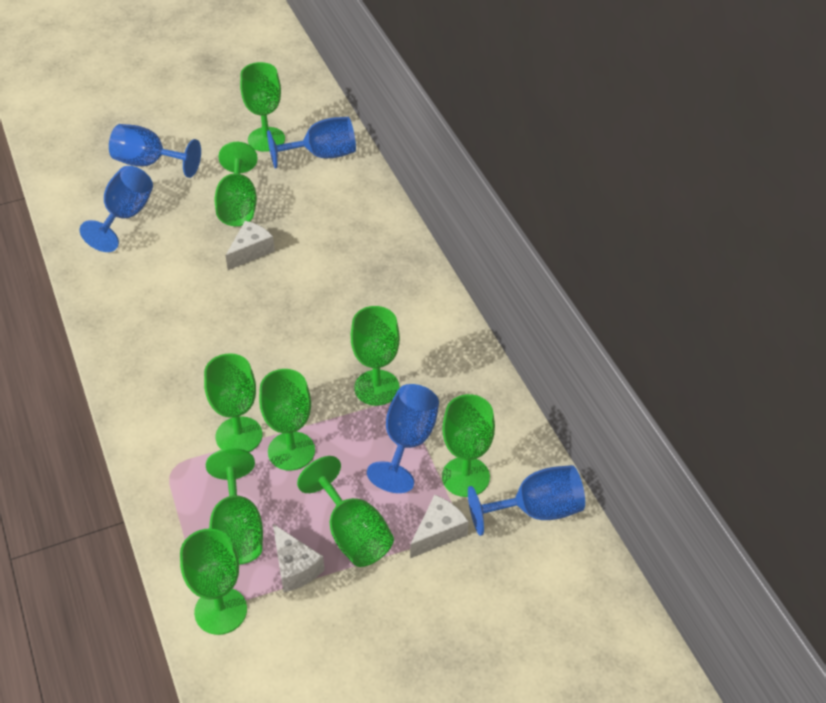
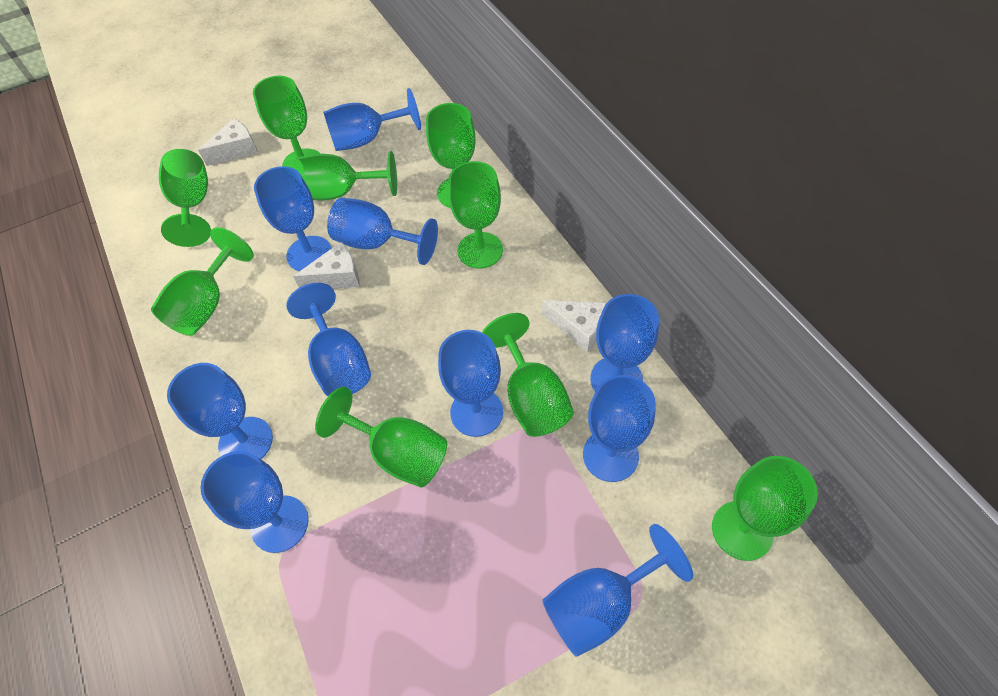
blue goblet: [80,166,153,252] [109,124,201,178] [267,117,356,169] [367,384,439,493] [468,465,585,536] = 5 -> [167,363,273,459] [200,451,309,553] [254,166,332,271] [286,283,371,396] [323,88,421,151] [327,198,438,265] [438,330,503,437] [542,524,693,657] [583,375,656,482] [590,294,659,392] = 10

